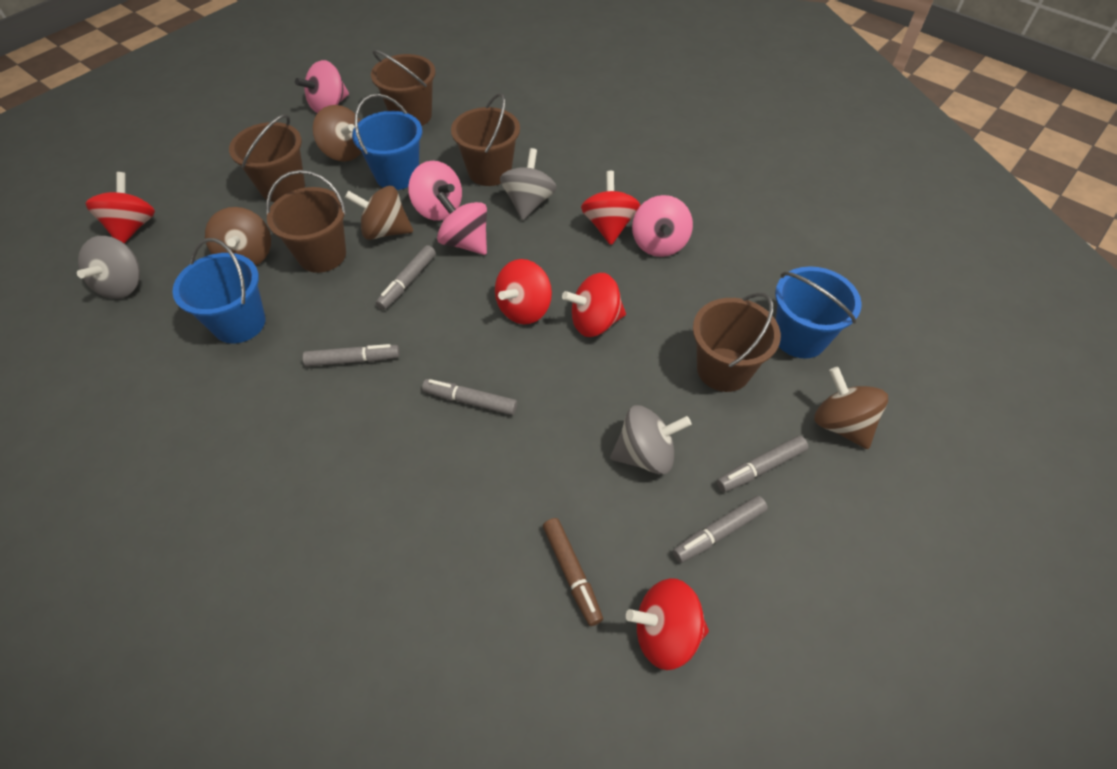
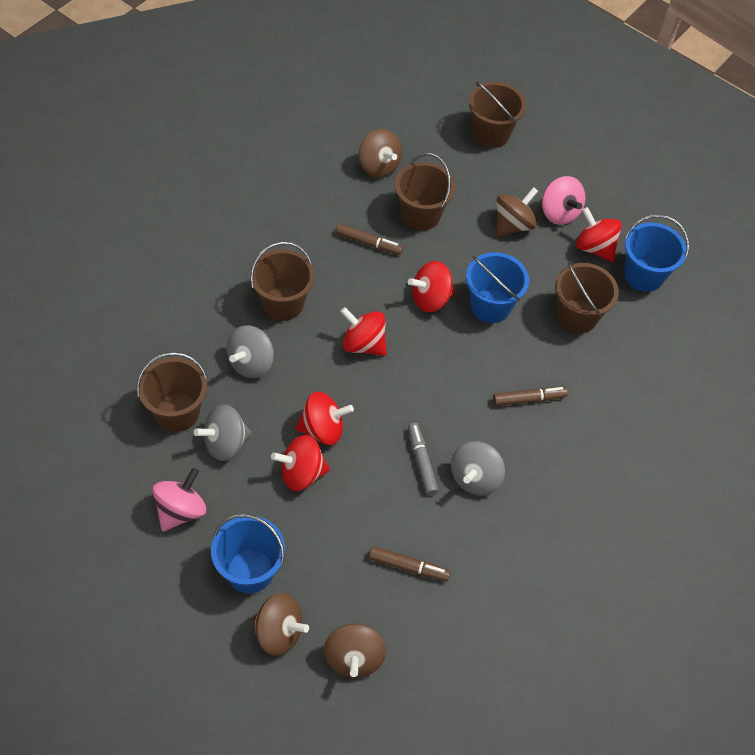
brown marker: [543,518,603,626] = 1 -> [336,224,403,255] [369,547,450,581] [493,387,568,406] = 3
grey marker: [303,344,400,367] [376,245,436,310] [422,379,517,415] [673,496,768,563] [717,436,808,492] = 5 -> [408,423,438,495] = 1
pink spinning top: [295,60,349,113] [408,161,462,221] [436,192,487,255] [632,195,693,257] = 4 -> [152,468,206,531] [542,176,585,225] = 2

